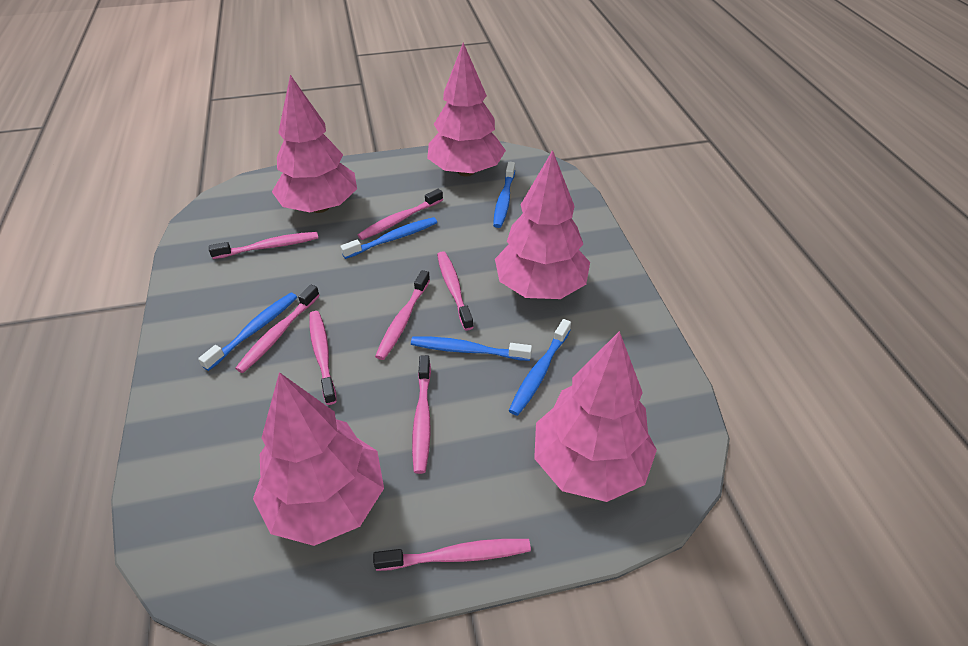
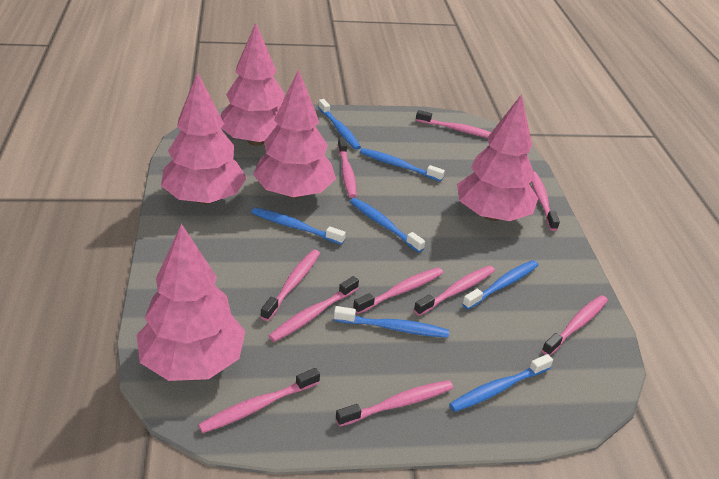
blue toothbrush: [198,293,297,371] [340,217,437,259] [411,336,532,361] [493,162,515,228] [509,319,571,416] = 5 -> [251,207,346,245] [318,99,361,150] [334,306,449,338] [350,198,425,253] [360,148,445,182] [449,354,553,412] [462,260,539,310] = 7
pink toothbrush: [209,232,318,259] [235,285,320,373] [309,311,337,405] [358,189,443,240] [373,539,531,571] [375,270,430,360] [412,355,431,474] [437,251,474,331] = 8 -> [198,368,320,433] [261,250,320,321] [269,276,359,342] [336,380,453,427] [338,137,357,198] [353,267,443,314] [414,265,495,316] [416,110,491,138] [531,171,560,231] [542,295,608,356] = 10

